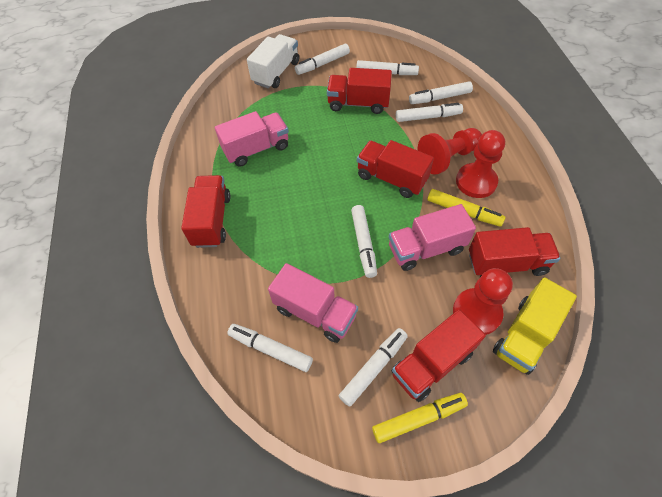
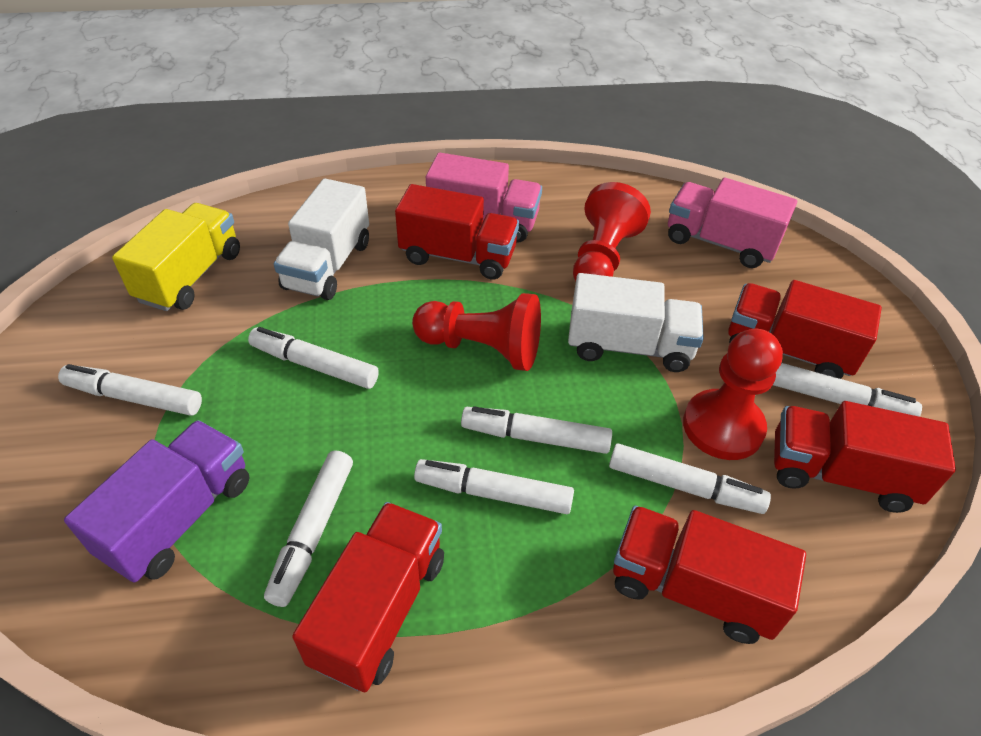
pink truck: [215,111,289,167] [268,263,358,343] [389,204,476,271] = 3 -> [426,153,542,243] [668,178,797,268] = 2
purple truck: none = 0 -> [64,420,249,583] = 1
white truck: [247,34,299,88] = 1 -> [274,179,369,300] [568,273,704,372] = 2
yellow marker: [372,393,468,443] [427,189,505,227] = 2 -> none = 0

